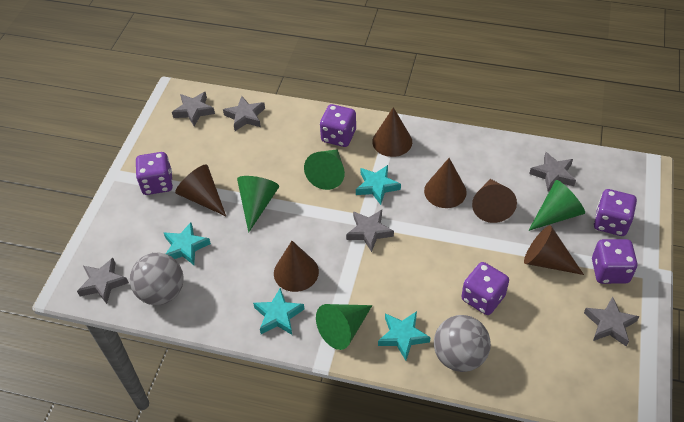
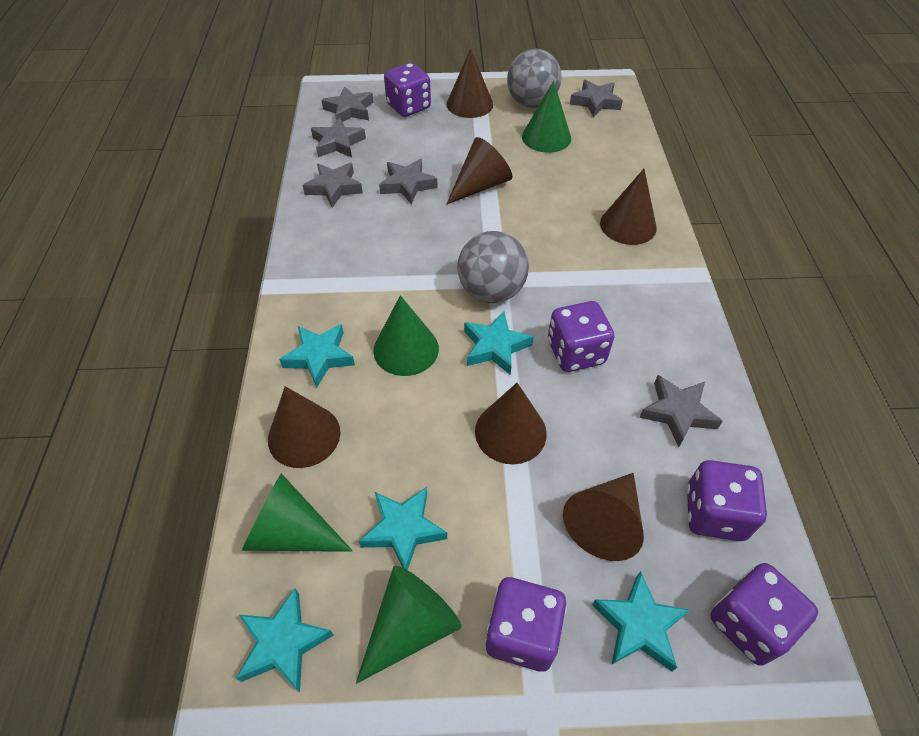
turquoise star: [164,222,211,265] [253,288,304,335] [356,165,401,205] [378,311,431,360] = 4 -> [236,588,334,692] [279,324,355,388] [359,487,447,570] [464,311,534,375] [592,571,690,672] = 5

